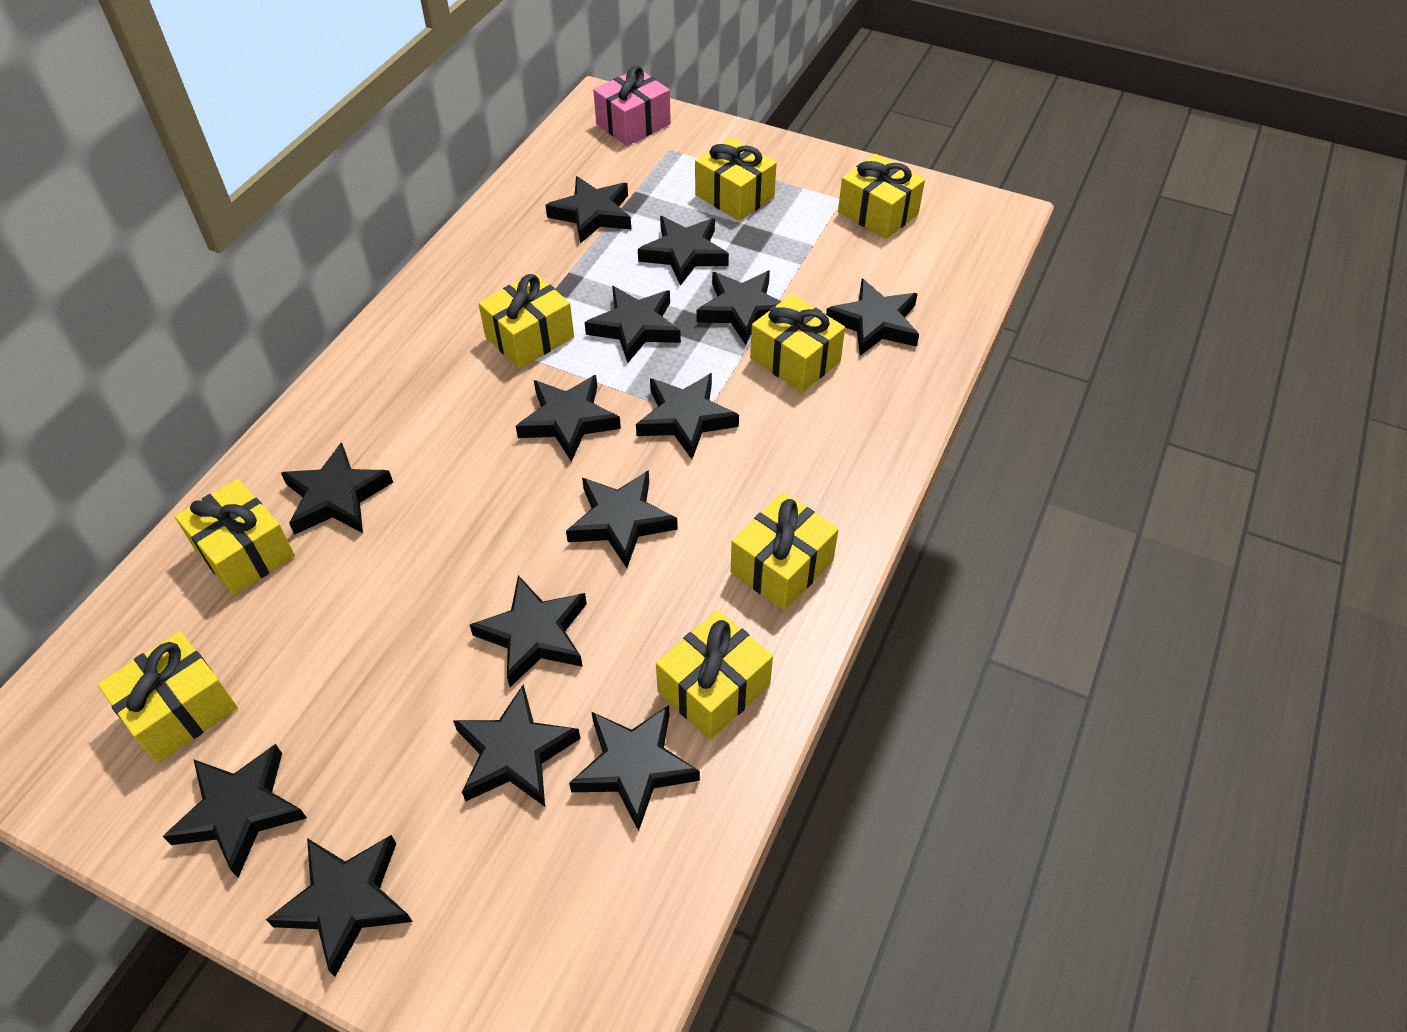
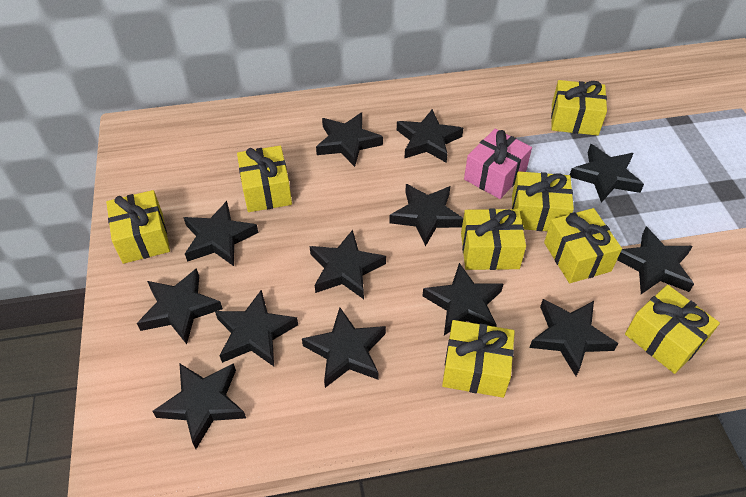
black star: [162,744,307,878] [266,835,413,977] [281,442,393,535] [453,684,581,807] [470,575,587,687] [516,375,621,462] [545,176,631,244] [566,470,678,568] [569,705,700,831] [584,286,681,363] [636,373,739,459] [638,216,729,286] [696,270,782,345] [826,279,919,356] = 14 -> [137,268,223,344] [152,363,246,449] [183,201,259,266] [215,289,298,366] [302,307,386,388] [310,230,386,299] [316,113,383,167] [389,184,463,246] [397,109,463,163] [423,263,503,335] [529,299,618,376] [570,144,644,203] [617,227,694,294] = 13

